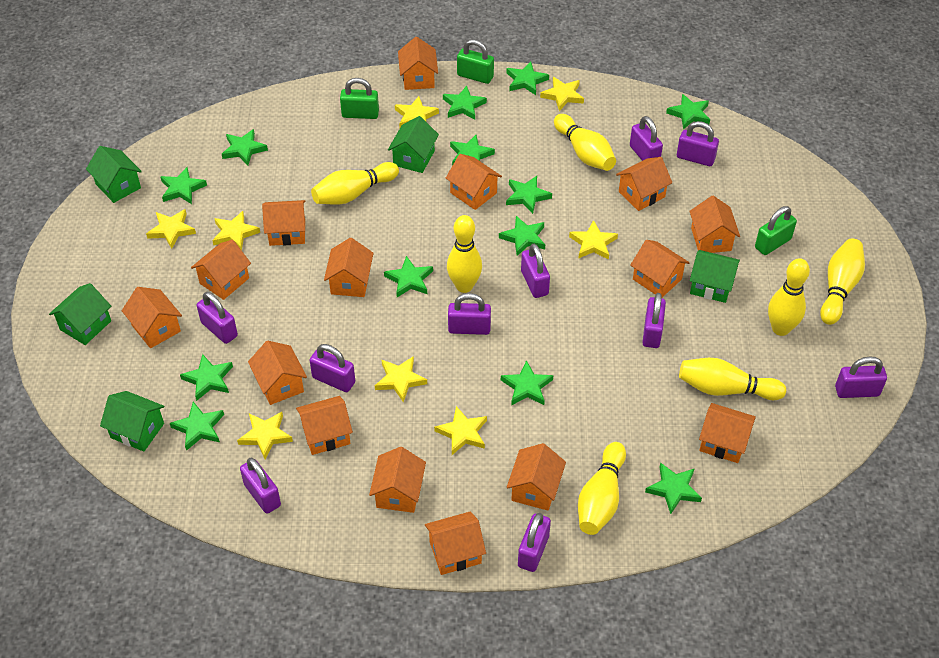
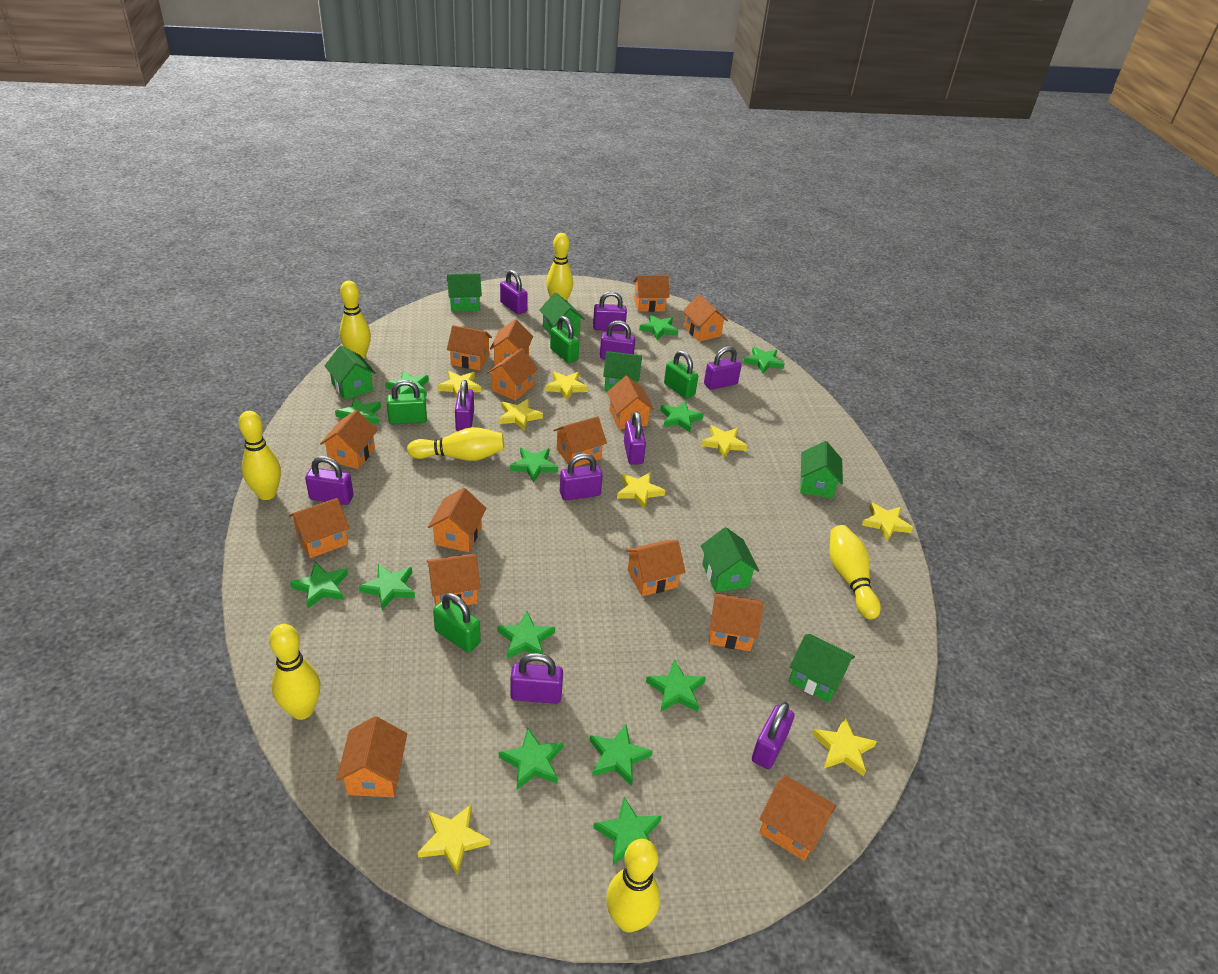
green house: [49,283,111,345] [86,146,142,203] [100,391,164,452] [388,116,439,173] [690,250,740,303] = 5 -> [324,346,376,399] [447,273,482,312] [539,293,585,336] [603,351,642,392] [701,527,759,592] [789,634,855,703] [800,441,843,499] = 7
green padlock: [340,78,379,119] [457,39,494,84] [755,206,797,255] = 3 -> [387,380,427,424] [433,593,481,653] [550,316,580,363] [664,351,698,399] = 4

